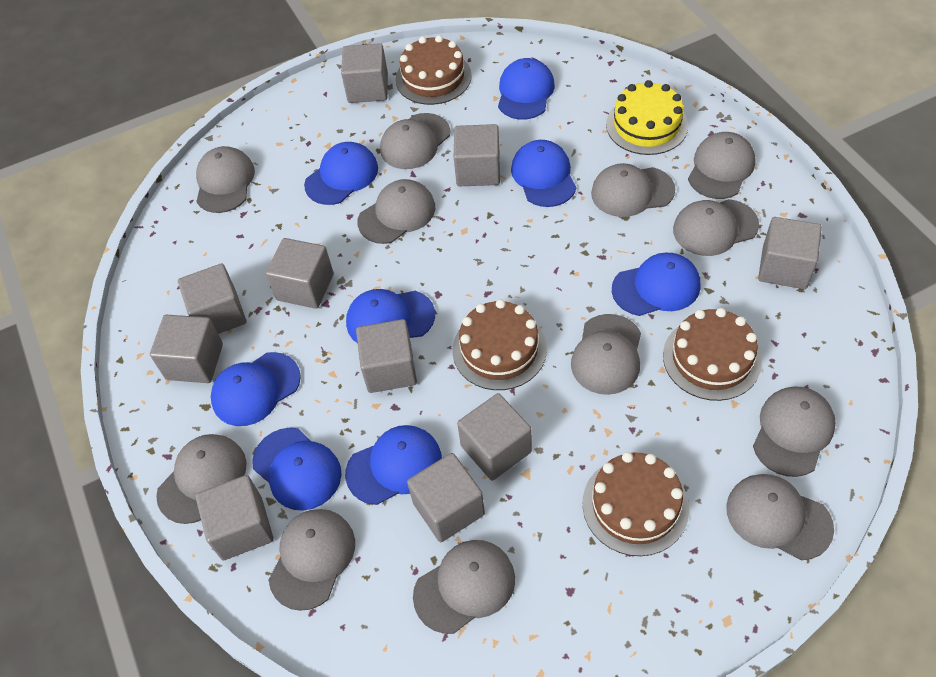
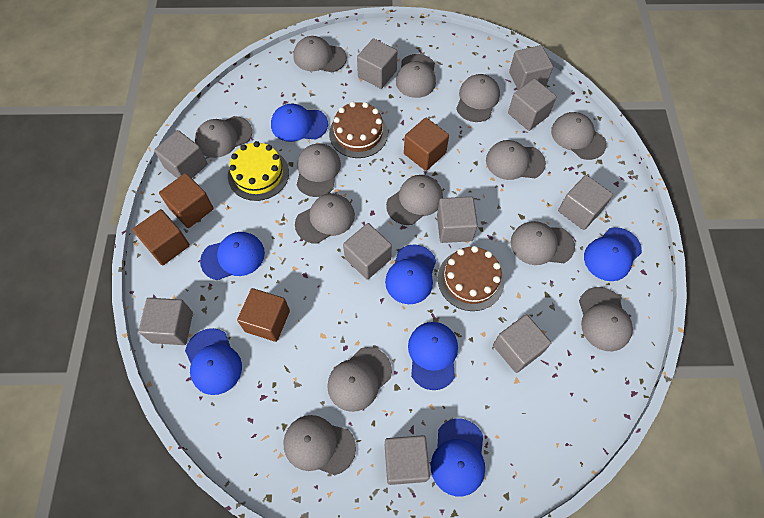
blue cap: [211,352,301,426] [252,428,342,511] [304,142,378,205] [345,425,442,505] [346,289,435,344] [498,58,555,120] [511,140,576,207] [612,253,700,316] = 8 -> [185,328,242,395] [200,232,265,280] [271,104,328,142] [385,244,436,304] [408,322,458,390] [431,419,485,496] [584,227,642,281] = 7
brown cake: [395,35,472,105] [452,299,547,390] [583,452,689,556] [663,308,762,401] = 4 -> [329,102,388,158] [438,246,504,311] = 2
brown cube: none = 0 -> [132,209,190,265] [159,173,214,228] [237,288,290,342] [404,118,449,171] = 4
grey cap: [156,434,247,524] [196,146,255,213] [269,509,355,611] [357,179,435,244] [380,113,450,169] [413,540,515,634] [571,314,641,395] [591,163,675,217] [673,199,759,256] [688,132,756,199] [726,474,834,560] [753,386,836,477] = 12 -> [195,116,252,158] [283,415,356,475] [293,36,347,72] [295,194,355,244] [297,143,341,197] [327,347,392,412] [386,175,443,225] [396,54,436,98] [456,74,500,122] [486,140,546,180] [511,221,575,265] [551,112,606,160] [579,287,633,351] = 13

